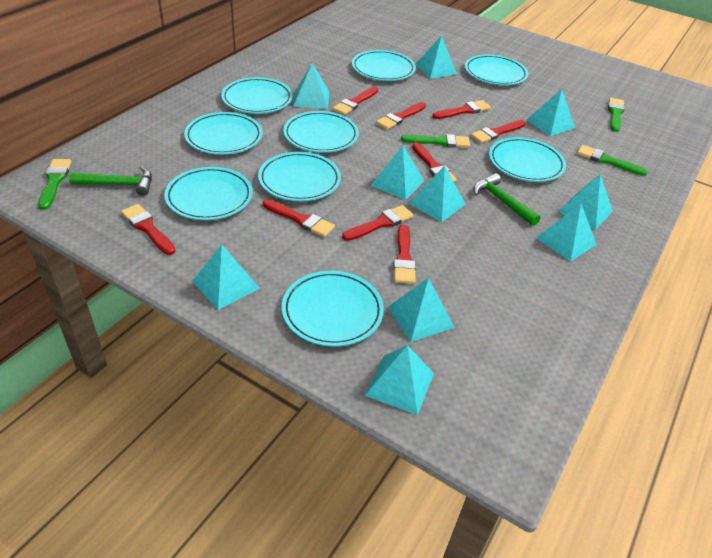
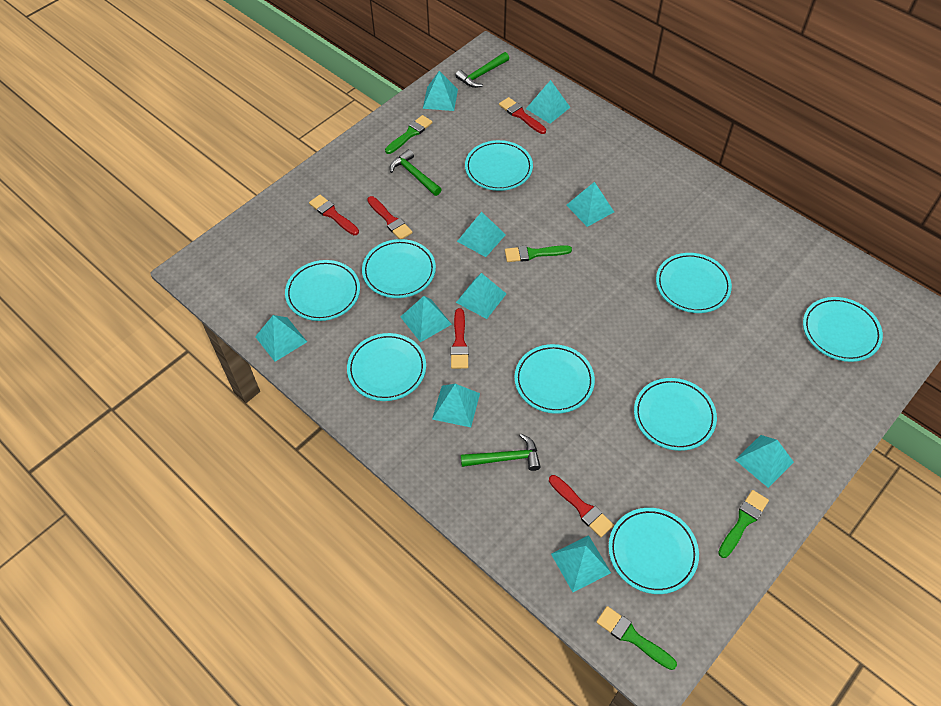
green hammer: [69,166,152,196] [473,173,541,226] = 2 -> [390,149,442,196] [455,52,509,88] [461,434,541,471] = 3
red brush: [121,204,175,255] [263,199,335,237] [333,87,378,115] [342,205,414,241] [376,102,426,129] [394,225,416,284] [412,142,457,182] [432,100,491,119] [471,120,526,143] = 9 -> [309,195,359,235] [367,196,413,239] [451,308,469,369] [499,97,546,134] [549,475,614,537] = 5

